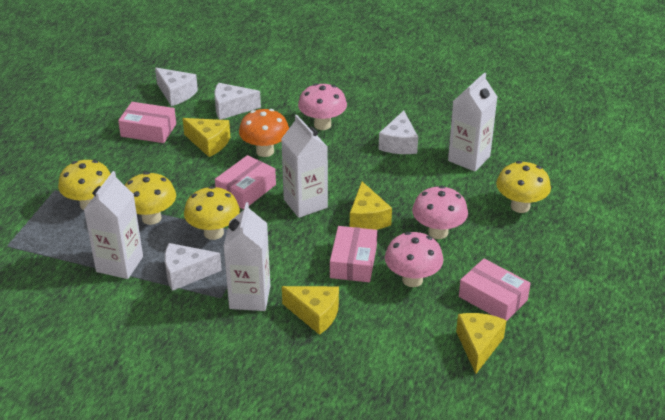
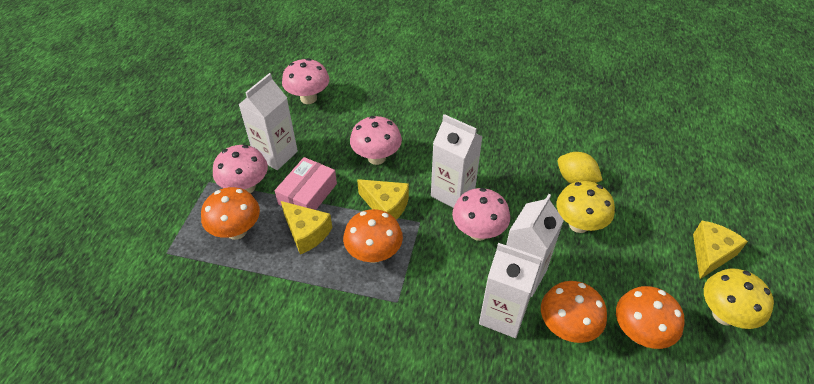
orange mushroom: [239,109,289,157] = 1 -> [201,187,260,240] [343,209,403,263] [541,281,607,343] [616,286,685,349] = 4
pink box: [118,102,176,143] [215,155,276,209] [330,226,377,282] [459,259,531,320] = 4 -> [275,157,337,210] = 1
pink mushroom: [298,83,347,130] [385,232,443,287] [412,186,468,239] = 3 -> [213,145,268,193] [282,58,329,104] [350,116,402,165] [452,188,510,241] = 4
white cheese: [155,68,198,106] [165,243,222,291] [215,83,261,120] [379,110,418,154] = 4 -> none = 0
yellow cheese: [182,118,230,157] [282,286,339,335] [350,182,392,230] [456,313,507,374] = 4 -> [281,201,333,254] [357,179,409,220] [693,221,748,279] = 3
yellow lemon: none = 0 -> [558,152,602,184] = 1
yellow mushroom: [58,160,110,210] [125,172,176,225] [184,186,240,240] [496,161,551,213] = 4 -> [556,181,615,233] [704,268,774,329] = 2

